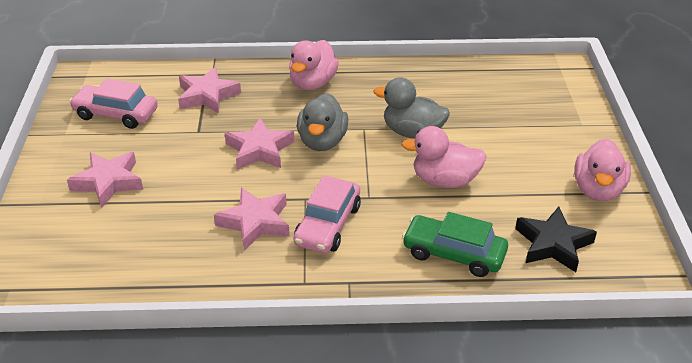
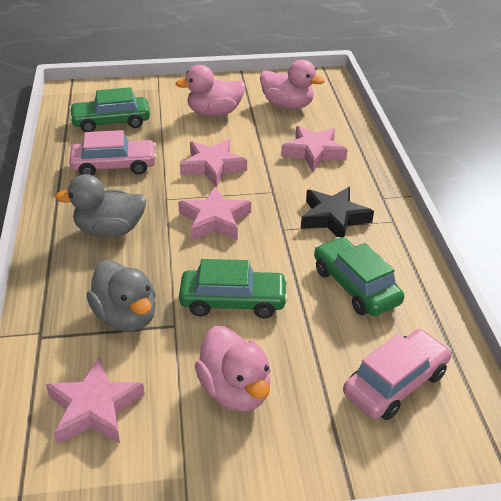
green car: [402,212,508,277] = 1 -> [69,87,150,132] [179,259,288,318] [314,237,404,316] = 3

